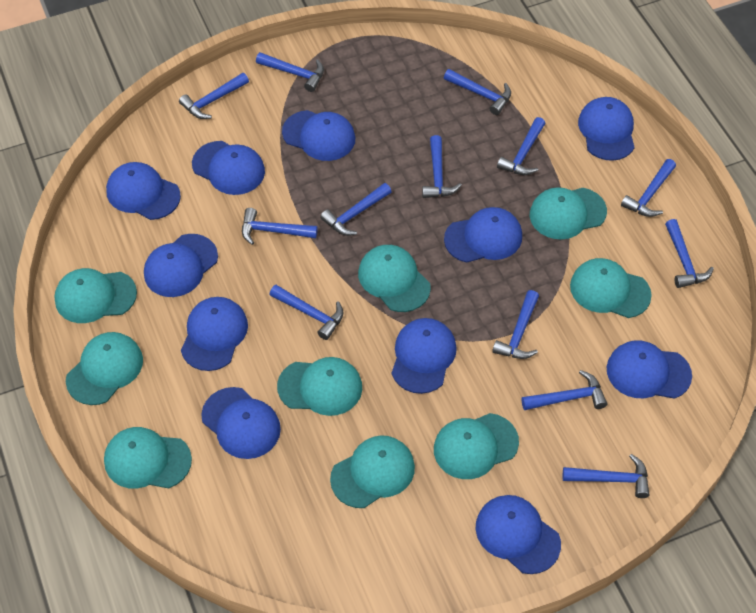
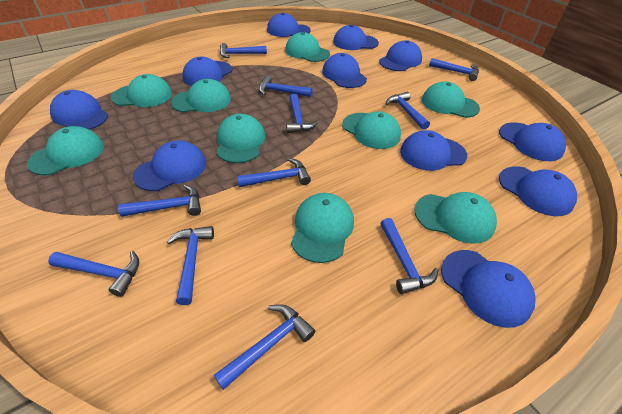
blue hammer: [179,73,249,119] [242,208,318,245] [256,52,324,92] [269,285,343,340] [320,183,392,236] [422,135,462,198] [444,69,511,115] [492,290,539,359] [497,117,546,175] [522,370,607,410] [563,454,650,498] [621,159,676,217] [665,219,714,288] = 13 -> [48,251,139,297] [118,184,201,217] [167,226,214,305] [213,304,315,390] [220,43,267,58] [237,158,311,187] [259,76,312,97] [286,94,318,133] [380,218,438,294] [386,92,430,130] [429,58,479,81] = 11

